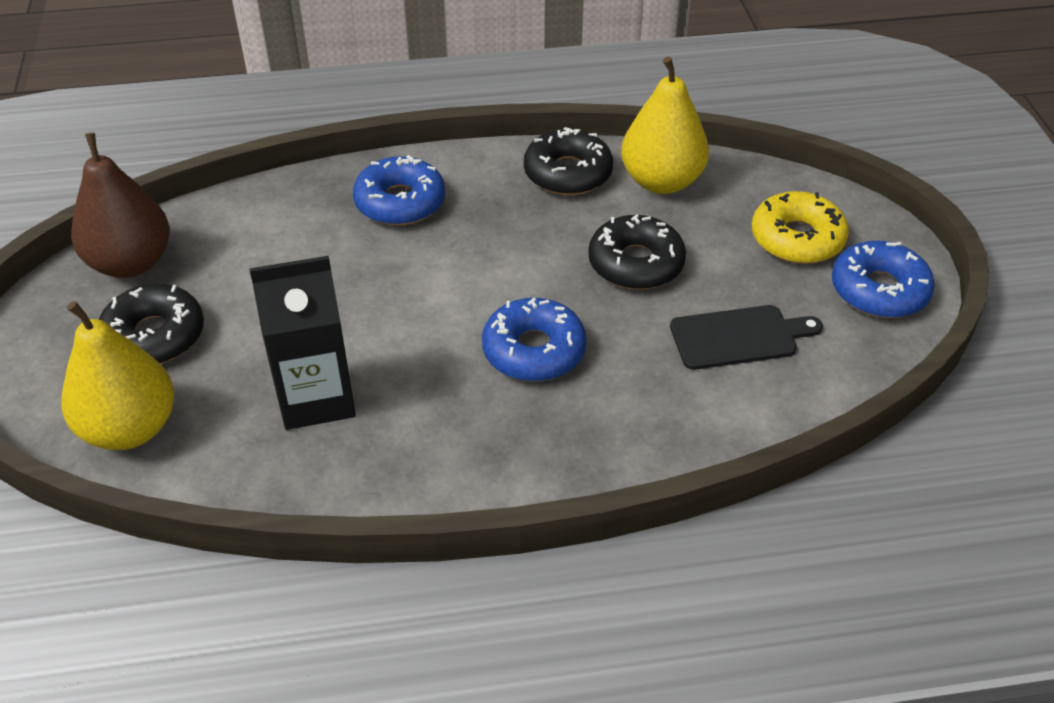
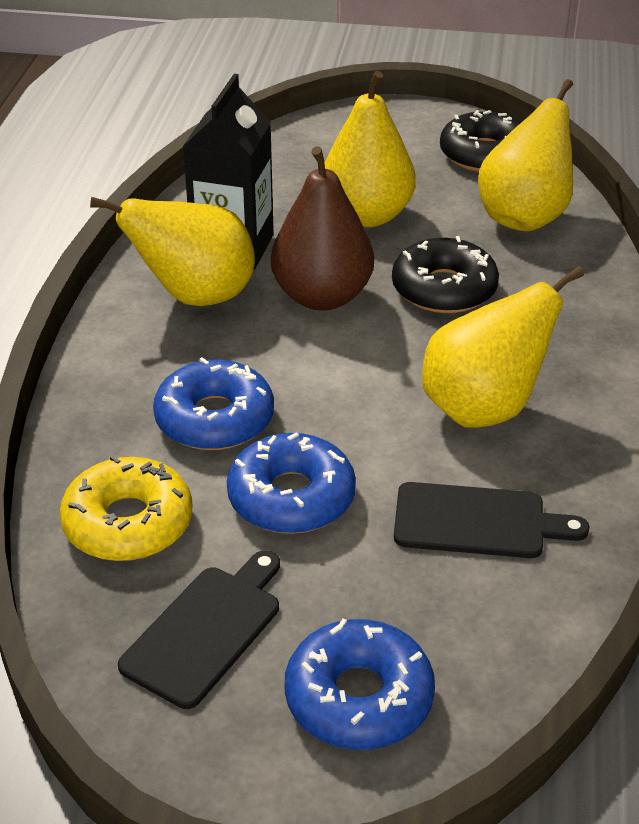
black cutting board: [670,305,823,370] = 1 -> [118,551,280,709] [394,482,590,558] = 2
black donut: [99,284,204,364] [524,127,613,195] [588,214,686,290] = 3 -> [392,236,499,313] [440,110,521,172] = 2
yellow pear: [61,301,174,450] [621,57,709,194] = 2 -> [90,197,255,306] [324,71,415,227] [422,266,584,428] [478,79,573,231] = 4

